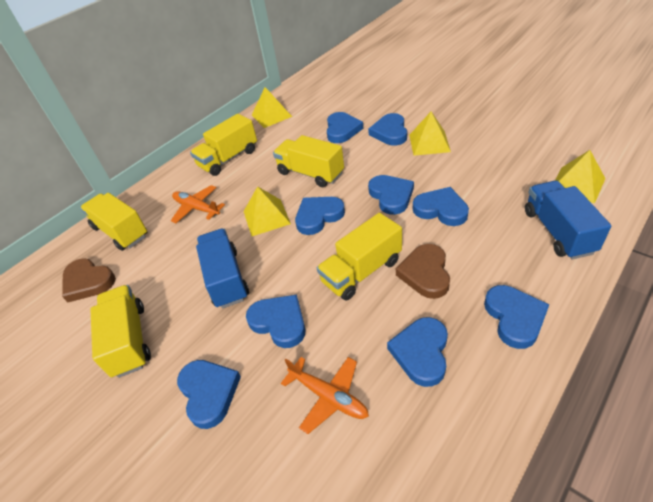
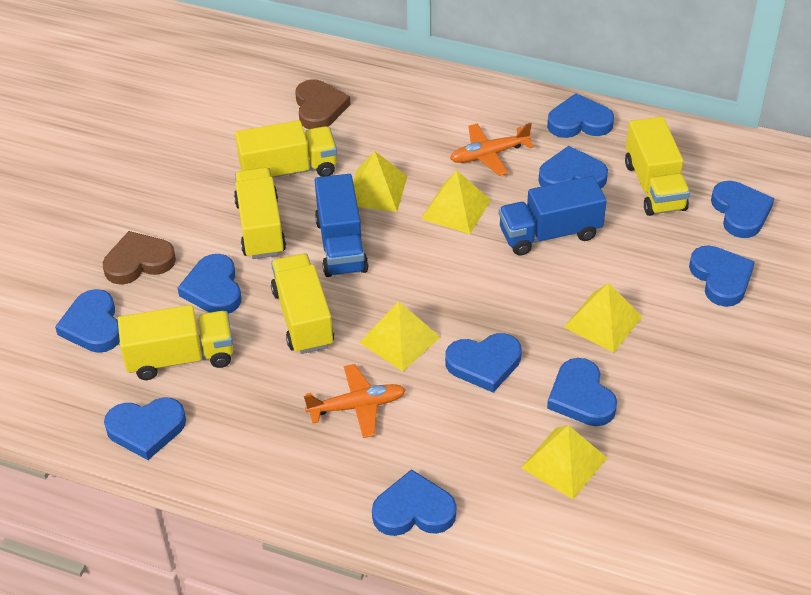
blue heart: [177,360,241,429] [246,295,306,348] [295,197,345,235] [327,112,363,143] [368,113,407,146] [368,175,414,215] [387,317,448,387] [413,187,469,226] [484,285,550,349] = 9 -> [55,289,120,353] [104,397,186,460] [178,254,242,314] [372,469,456,536] [445,333,522,393] [538,146,608,188] [547,93,614,138] [547,358,617,426] [689,245,755,307] [711,181,774,238] = 10
yellow pyramid: [244,186,291,236] [252,87,292,128] [409,111,451,156] [555,150,606,204] = 4 -> [353,152,407,212] [359,301,440,371] [421,170,491,234] [521,425,607,499] [564,283,643,353] = 5

